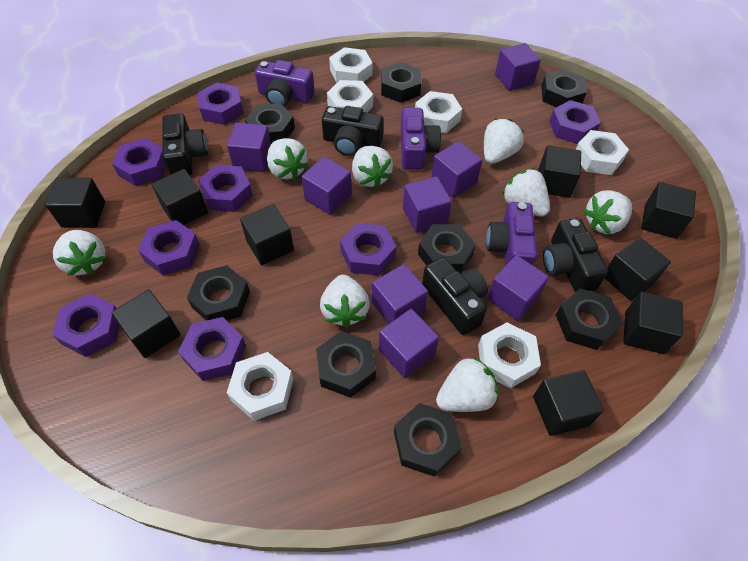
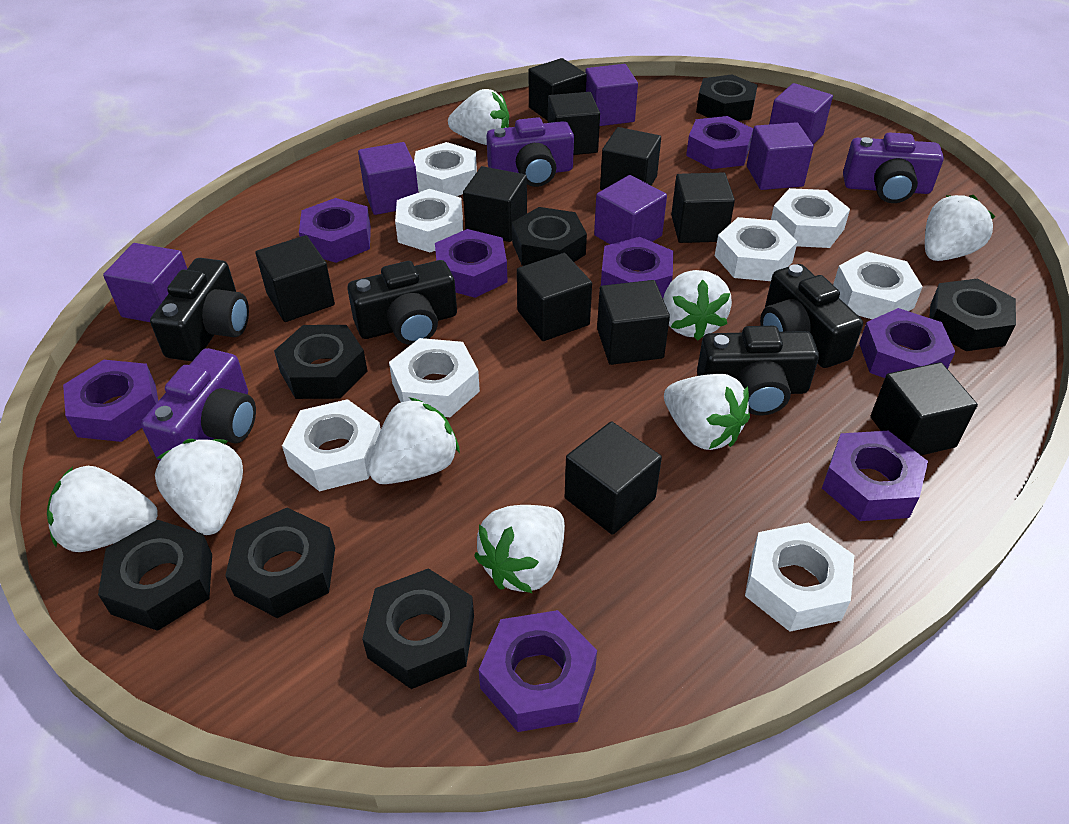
black cube: [45,178,105,228] [112,289,180,358] [152,169,208,225] [240,204,294,265] [533,370,604,436] [538,145,581,198] [605,237,671,301] [623,292,683,354] [641,182,696,239] = 9 -> [256,235,335,322] [463,166,527,242] [517,253,592,341] [529,58,587,121] [548,92,600,155] [565,421,662,535] [597,280,670,365] [600,127,661,190] [671,173,735,243] [871,362,978,455] = 10
black nut: [187,265,250,321] [245,103,295,144] [316,331,376,398] [381,62,421,103] [394,403,462,477] [418,224,476,274] [541,69,587,107] [556,288,623,350] = 8 -> [98,520,212,631] [225,508,335,618] [274,325,367,399] [362,568,474,689] [512,207,587,266] [696,74,758,121] [929,279,1016,351] = 7
purple cube: [227,123,271,172] [301,157,352,215] [372,264,428,324] [379,309,439,378] [403,176,452,233] [431,141,482,198] [487,255,549,321] [495,43,541,91] = 8 -> [103,243,187,322] [358,142,418,215] [585,64,638,126] [594,175,667,244] [747,122,814,190] [769,83,833,144] = 6
white nut: [227,352,293,421] [327,80,373,113] [329,47,373,83] [415,91,462,133] [478,322,541,388] [576,130,629,175] = 6 -> [282,399,381,491] [389,338,480,417] [395,189,463,253] [414,142,477,196] [715,217,798,281] [745,522,854,632] [771,188,850,248] [833,251,923,319] = 8

